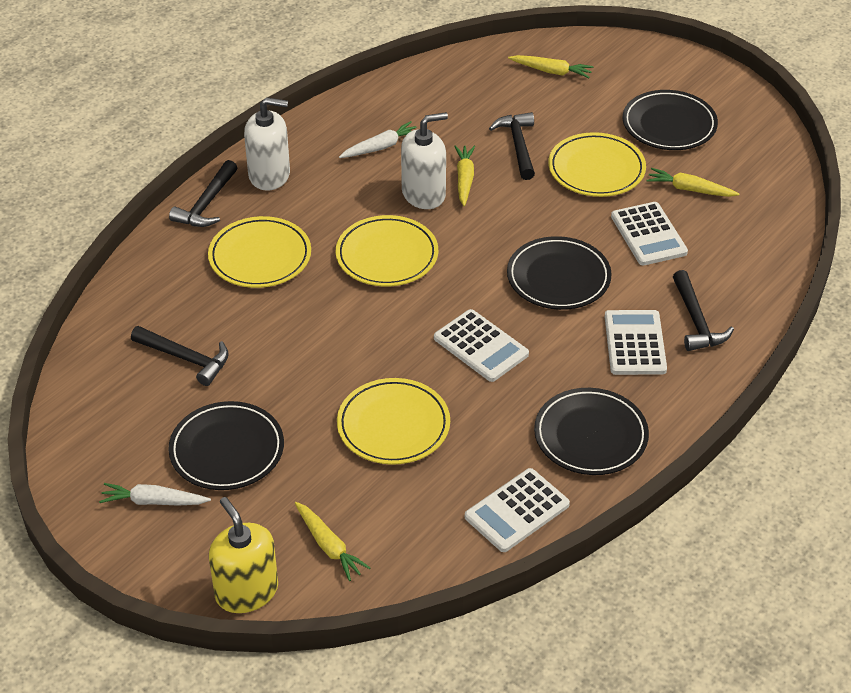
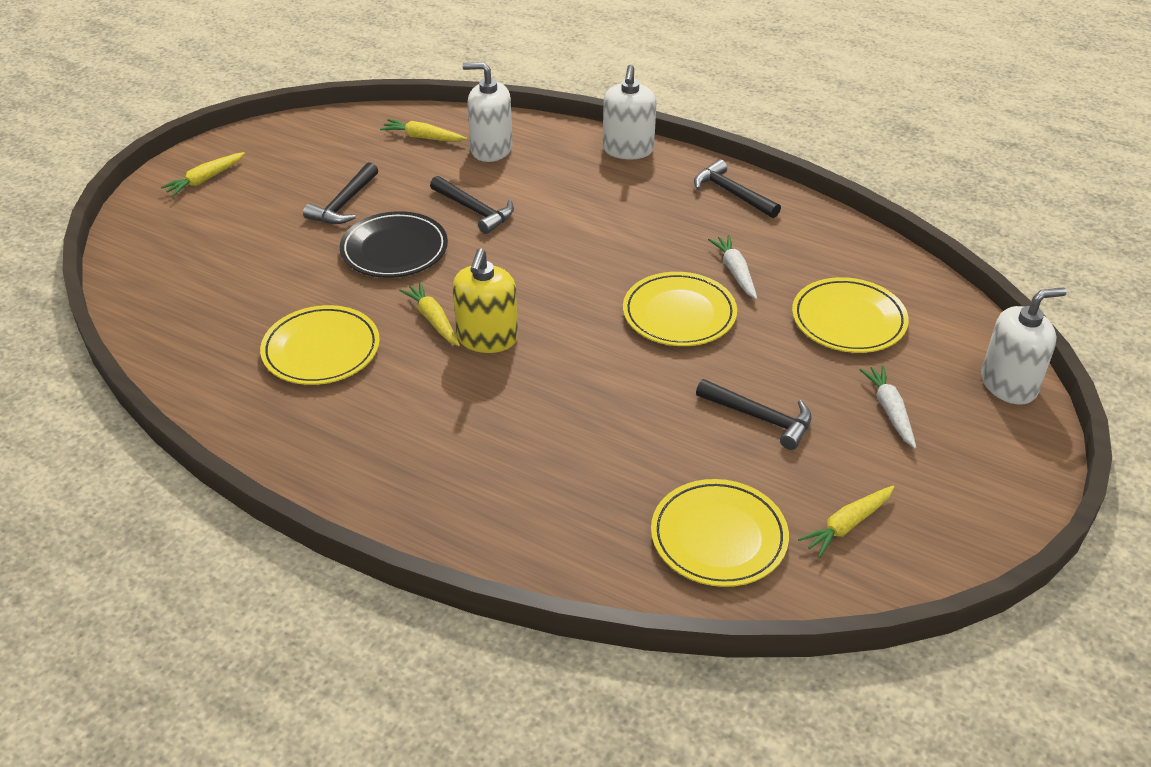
black plate: [168,401,284,490] [507,236,612,310] [534,388,649,475] [623,90,718,150] = 4 -> [340,211,448,278] = 1
white calculator: [434,309,529,382] [465,468,570,552] [605,310,667,375] [611,202,688,266] = 4 -> none = 0
white soap dispenser: [244,97,290,191] [401,112,448,209] = 2 -> [462,62,513,162] [603,65,656,159] [981,287,1067,405] = 3

